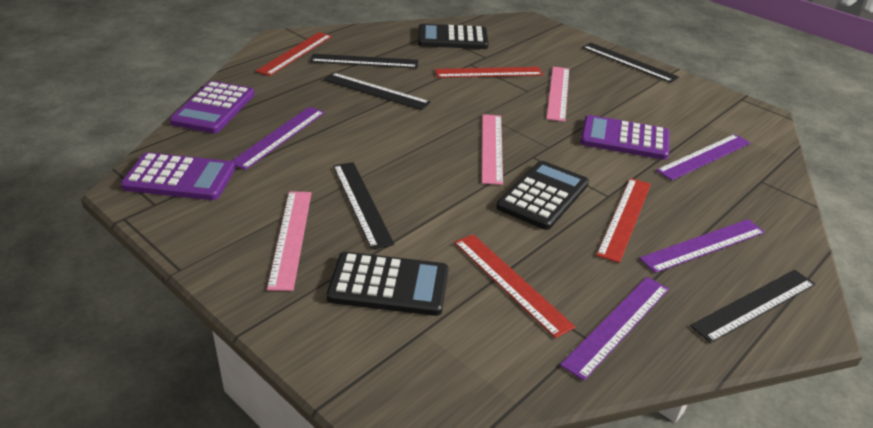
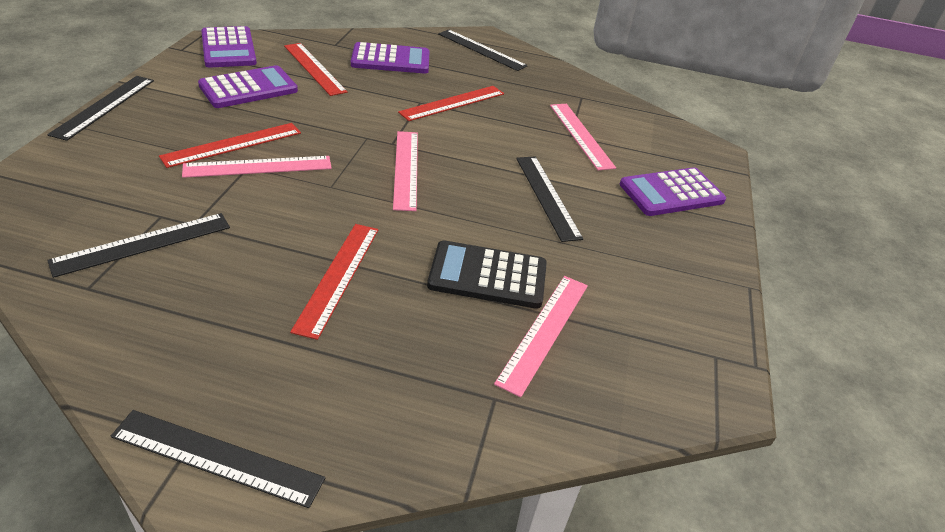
black calculator: [327,252,449,316] [418,24,489,49] [497,161,589,230] = 3 -> [427,240,547,309] = 1
pink ruler: [267,191,311,291] [482,114,503,185] [546,67,569,122] = 3 -> [182,156,332,178] [393,131,418,211] [494,276,588,397] [550,104,616,170] = 4
purple calculator: [121,152,235,200] [169,81,254,133] [580,115,669,160] = 3 -> [198,65,298,108] [201,26,257,68] [351,42,429,74] [620,167,726,216] = 4
purple ruler: [232,107,325,170] [560,277,669,381] [639,219,765,273] [656,134,750,181] = 4 -> none = 0

